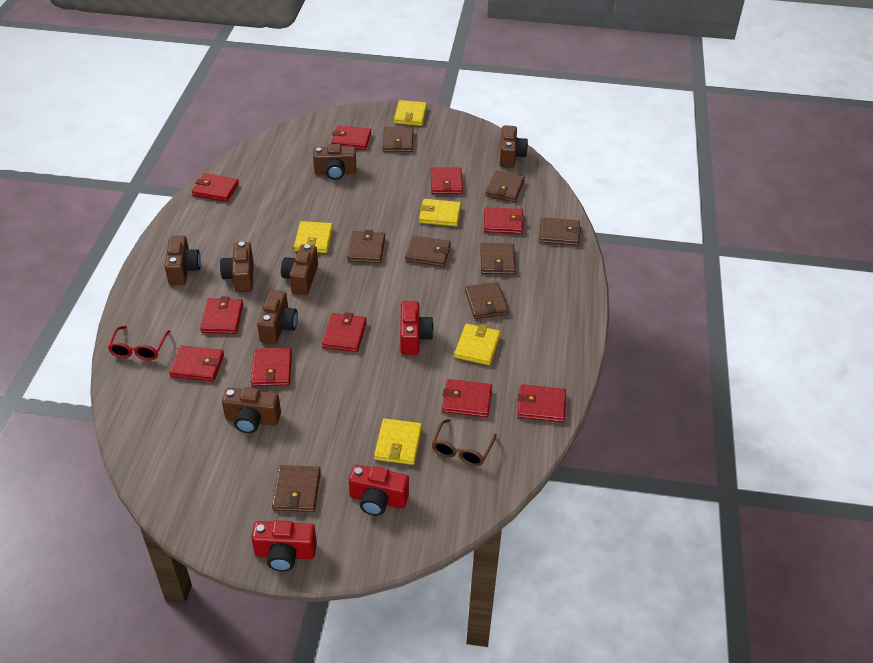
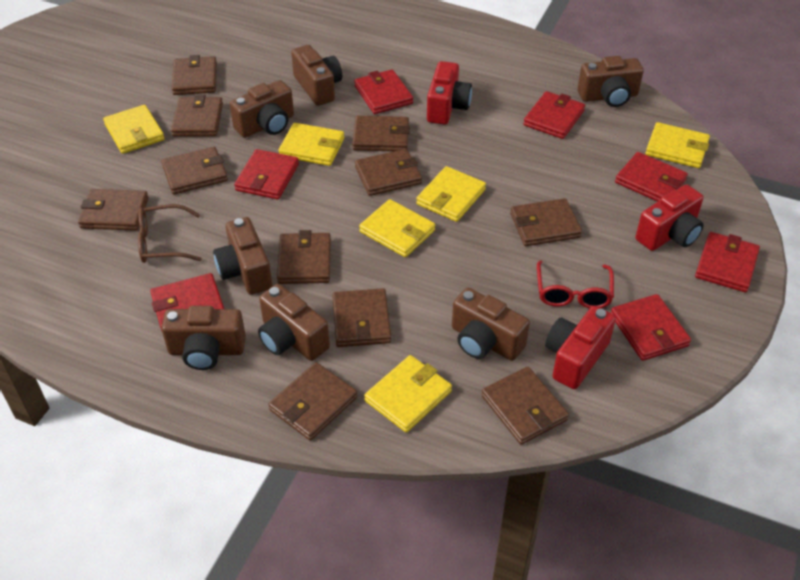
brown wallet: [272,465,321,512] [347,230,385,263] [383,127,413,152] [405,236,451,267] [465,282,508,319] [480,243,516,274] [486,171,525,202] [539,217,581,246] = 8 -> [78,189,149,231] [161,147,228,194] [171,94,223,137] [172,55,217,95] [268,362,357,441] [277,230,331,284] [332,288,391,347] [352,115,410,151] [355,149,422,196] [482,367,569,445] [510,198,582,246] = 11
red wallet: [169,346,224,382] [192,173,239,202] [200,297,243,334] [251,348,292,386] [322,312,367,352] [331,125,371,150] [431,167,463,194] [442,379,492,417] [484,207,524,234] [517,384,566,422] = 10 -> [150,273,224,331] [234,149,299,200] [354,69,413,114] [523,91,585,139] [610,294,691,361] [615,152,688,202] [695,232,760,293] = 7
yellow wallet: [294,221,333,253] [374,418,422,465] [394,100,427,126] [419,199,461,226] [454,324,500,365] = 5 -> [103,105,165,154] [278,123,344,166] [359,199,435,257] [364,355,452,432] [416,166,486,222] [645,122,710,168] = 6

